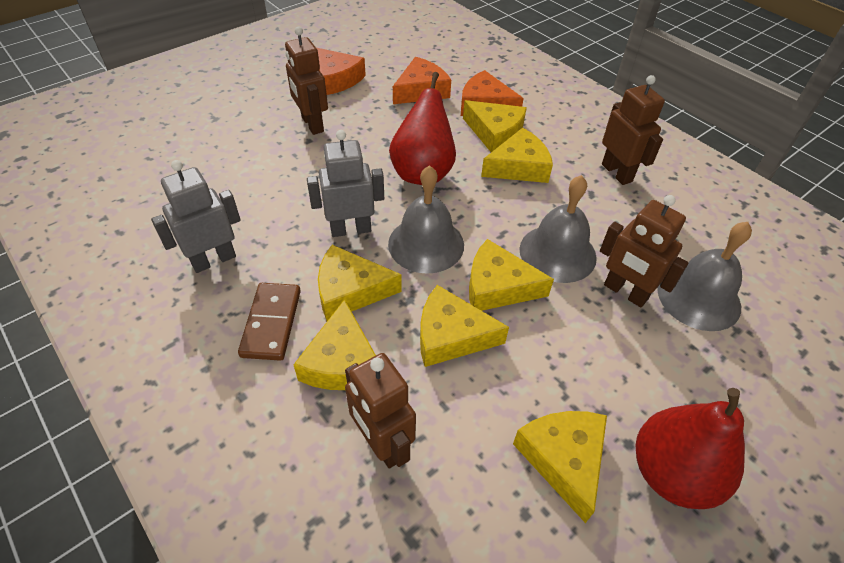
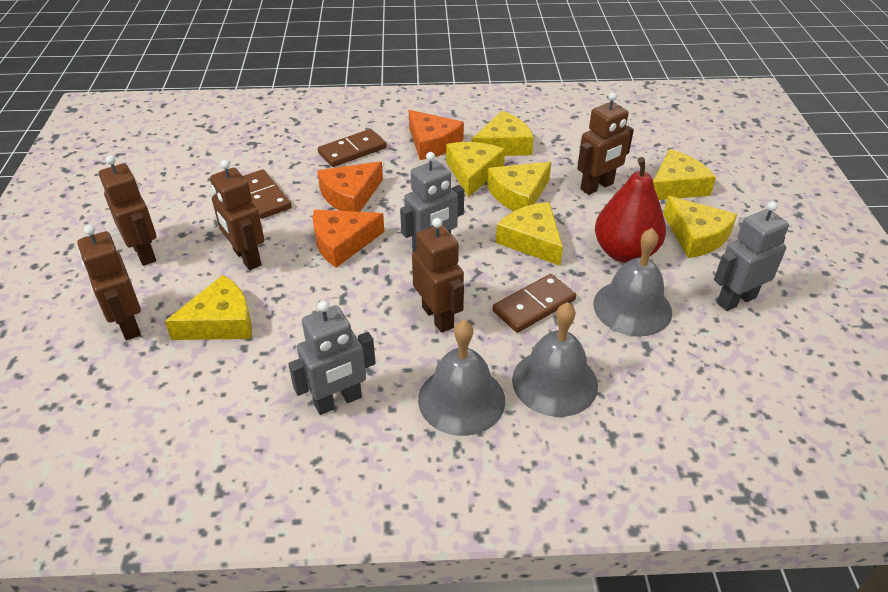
brown domino: [238,283,301,361] = 1 -> [243,169,292,219] [318,129,387,167] [493,274,576,333] = 3
brown robot: [285,27,328,135] [345,353,416,469] [600,195,688,307] [602,75,665,185] = 4 -> [77,225,141,340] [99,155,156,266] [210,160,264,270] [412,218,464,333] [577,92,634,195] = 5
grey robot: [151,160,241,273] [307,130,384,237] = 2 -> [288,301,376,415] [400,152,464,252] [714,201,789,311] = 3
red pear: [389,72,456,185] [636,388,745,509] = 2 -> [595,157,666,263] = 1

